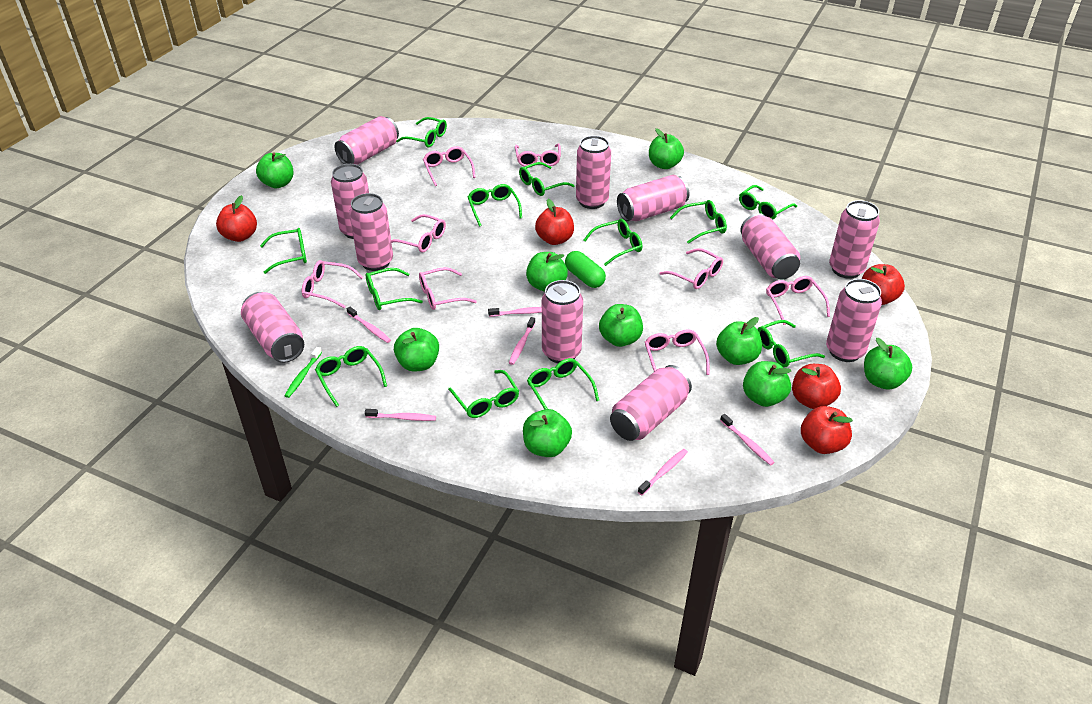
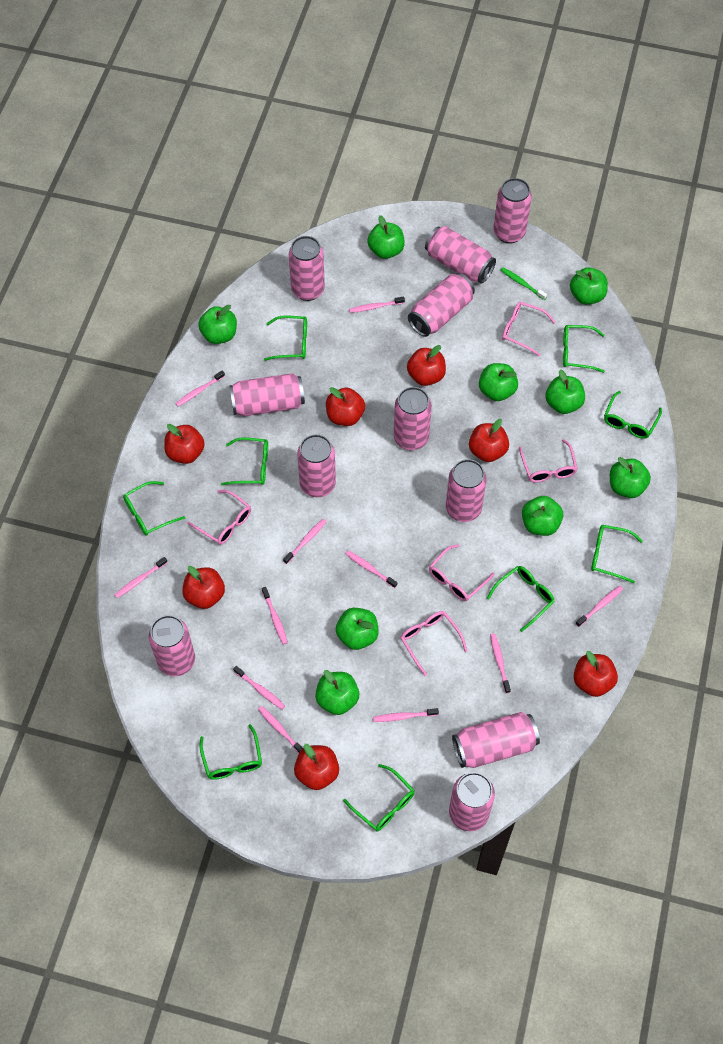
green capsule: [565,251,606,288] = 1 -> none = 0
green glasses: [260,228,307,274] [315,346,387,407] [366,268,423,310] [396,117,447,147] [448,370,519,418] [468,184,522,227] [519,162,574,196] [527,358,599,409] [584,219,642,266] [670,200,727,244] [739,185,797,220] [758,320,825,367] = 12 -> [123,481,185,535] [199,724,262,780] [221,437,268,485] [264,315,307,361] [343,764,415,831] [487,566,555,632] [563,325,605,373] [591,525,643,583] [604,391,662,439] = 9
pink glasses: [302,260,363,308] [391,214,446,253] [419,267,477,310] [423,146,476,186] [515,143,561,167] [645,329,709,375] [660,248,723,289] [766,276,830,325] = 8 -> [187,490,251,545] [400,611,467,676] [429,544,495,601] [502,302,556,356] [519,439,578,483] = 5
pink toothbrush: [347,307,391,343] [365,409,436,421] [488,307,542,317] [509,317,535,365] [638,449,688,495] [720,414,775,466] = 6 -> [115,557,168,598] [175,371,225,406] [233,666,285,710] [258,706,303,753] [262,587,288,645] [283,519,327,564] [346,550,397,588] [349,296,405,313] [373,708,439,722] [490,633,511,693] [576,586,623,627] = 11
red apple: [216,195,257,242] [535,199,574,245] [792,364,841,409] [801,406,853,454] [862,264,905,305] = 5 -> [164,424,205,464] [182,566,225,609] [294,744,339,790] [326,387,365,426] [407,345,446,386] [469,419,509,462] [574,651,618,697] = 7

